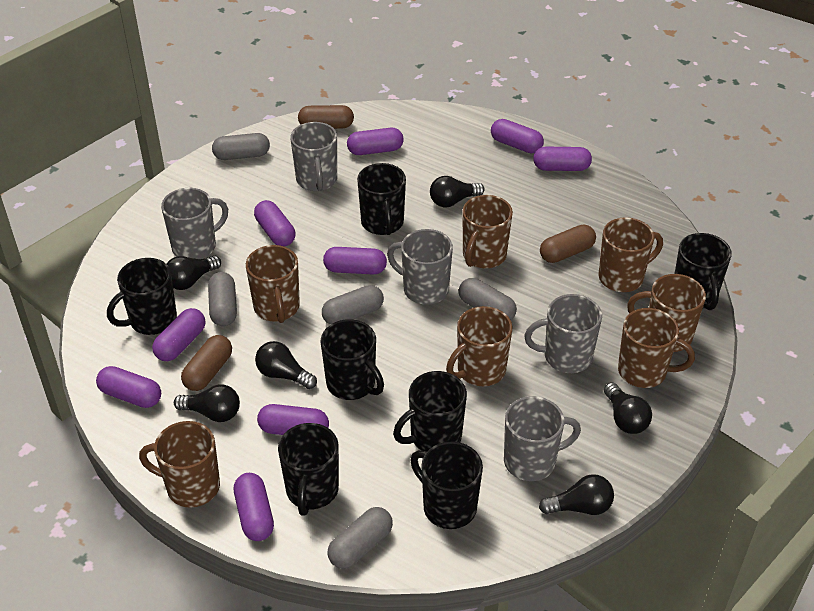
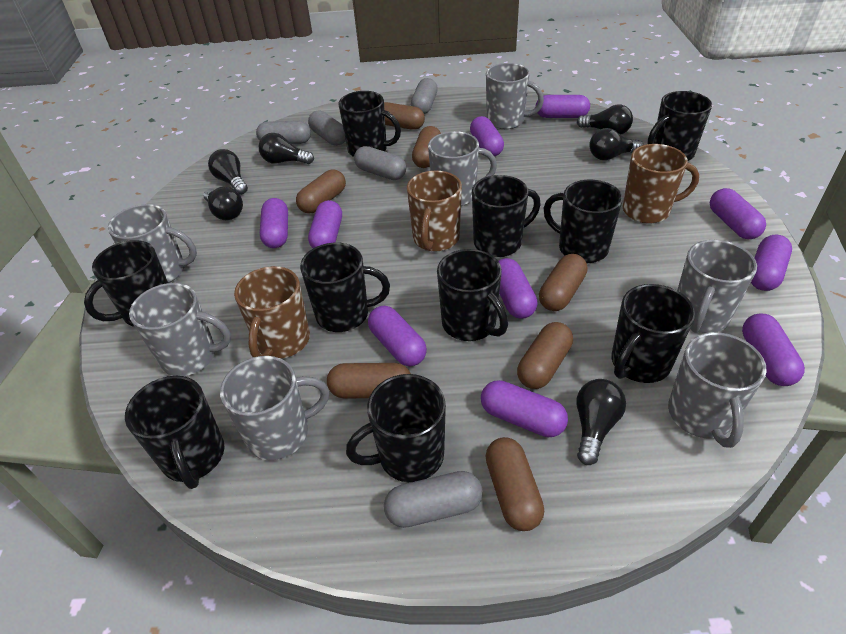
black mug: [107,258,177,335] [278,423,339,516] [321,319,384,400] [357,163,406,235] [393,371,467,451] [410,442,483,529] [675,233,732,310] = 7 -> [84,240,168,327] [125,376,225,489] [300,243,390,332] [338,91,401,157] [346,374,446,483] [437,249,508,341] [472,175,541,257] [544,180,623,263] [612,284,695,383] [647,91,712,161] = 10
brown capsule: [181,335,232,391] [298,105,354,129] [540,224,596,263] = 3 -> [296,169,346,214] [327,363,411,398] [384,102,425,130] [412,126,441,168] [485,437,544,531] [517,322,573,389] [539,254,587,311] = 7
brown mug: [139,421,220,508] [246,245,300,323] [446,306,512,386] [462,195,513,268] [598,217,663,292] [618,308,695,388] [627,274,706,352] = 7 -> [234,266,310,358] [407,171,462,251] [623,144,699,223] = 3
grey mug: [161,188,228,259] [290,122,337,191] [387,229,453,305] [504,396,581,481] [524,294,602,373] = 5 -> [108,204,197,283] [129,283,231,376] [220,356,329,460] [428,131,497,206] [486,63,544,129] [668,332,767,448] [677,240,757,333] = 7
purple capsule: [96,366,161,408] [152,308,205,361] [234,473,274,541] [254,200,295,247] [257,404,329,435] [323,247,387,275] [347,128,404,155] [491,119,544,154] [533,147,592,171] = 9 -> [260,198,288,248] [308,200,342,248] [368,306,427,366] [470,116,504,156] [481,380,568,437] [498,258,537,319] [535,95,590,118] [710,188,766,239] [742,314,805,386] [751,234,792,291] = 10

